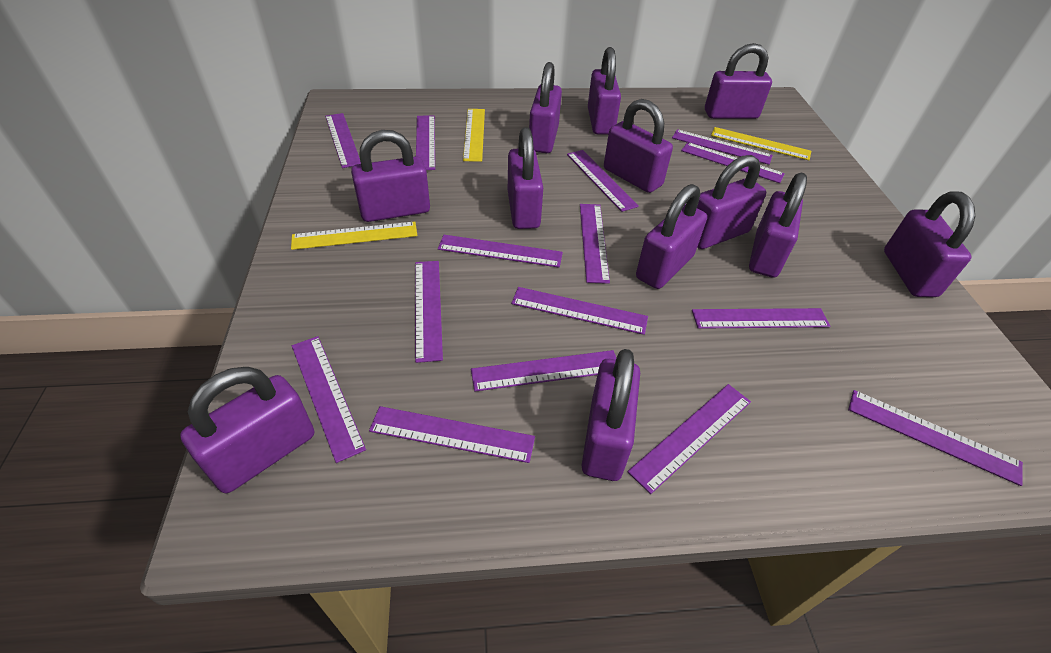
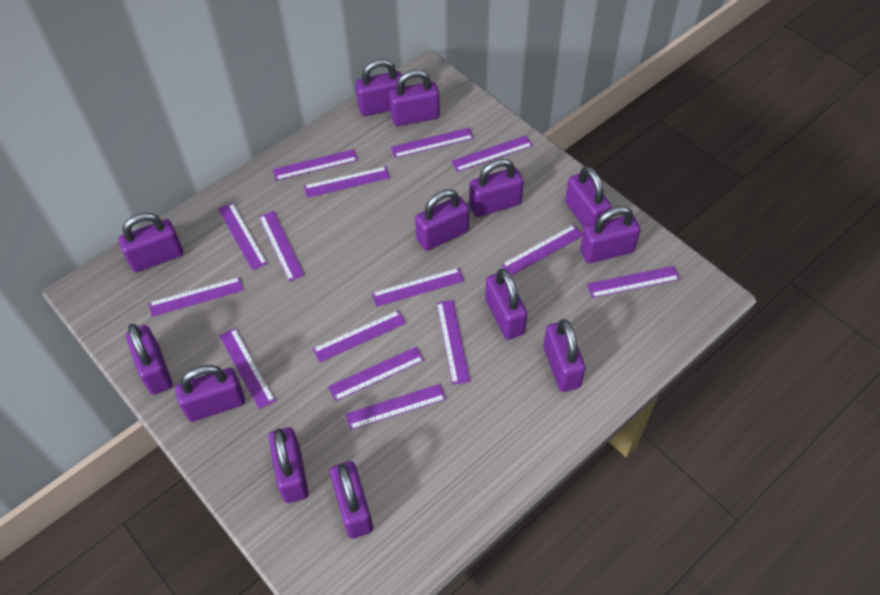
purple padlock: [180,367,314,493] [351,130,430,222] [508,127,543,229] [529,62,562,153] [581,349,640,481] [588,47,621,135] [604,99,673,193] [636,184,707,289] [697,155,766,249] [705,43,772,119] [749,173,807,278] [884,191,975,297] = 12 -> [118,213,183,272] [126,324,173,395] [175,365,245,422] [269,427,309,503] [330,461,373,539] [355,59,405,116] [389,70,440,126] [415,189,469,251] [469,158,524,217] [485,268,527,340] [543,319,586,392] [565,166,611,228] [580,206,640,263] = 13
yellow ruler: [291,222,417,250] [463,109,485,162] [711,127,811,160] = 3 -> none = 0

